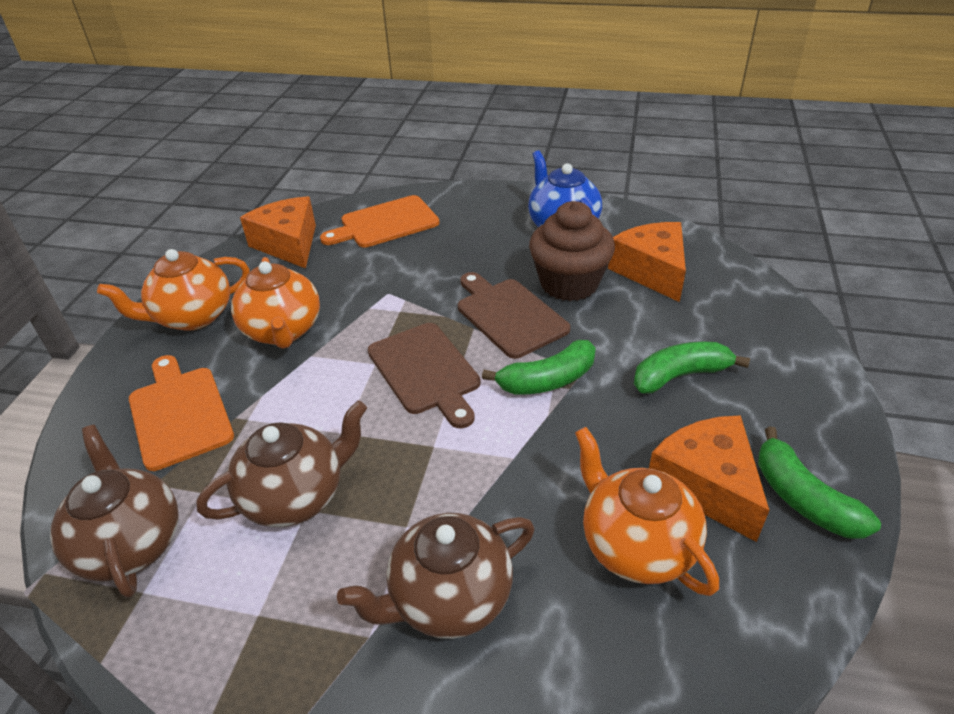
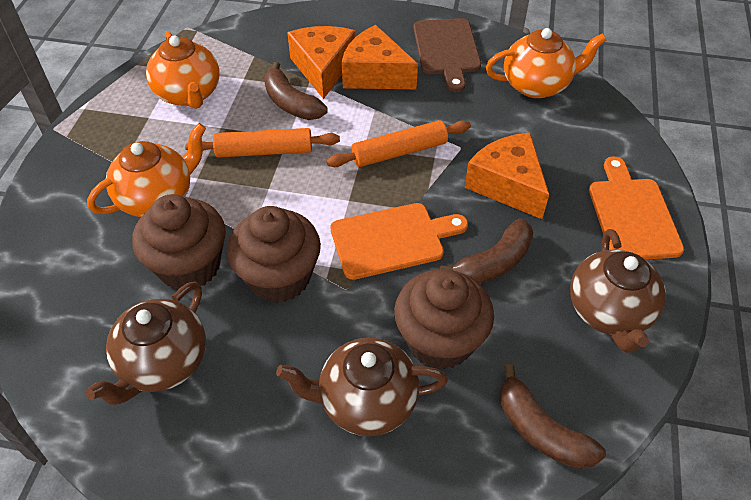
blue teapot: [528,150,602,227] = 1 -> none = 0
brown banana: none = 0 -> [264,62,328,120] [440,218,533,283] [500,364,606,469] = 3
brown cupcake: [529,201,615,301] = 1 -> [132,194,226,289] [227,206,321,303] [394,270,494,370] = 3
brown cutting board: [368,323,481,428] [458,272,570,359] = 2 -> [413,18,481,92] = 1
green banana: [482,340,596,395] [634,342,750,393] [758,427,881,538] = 3 -> none = 0
orange rolling pin: none = 0 -> [185,128,340,158] [326,120,471,167] = 2

